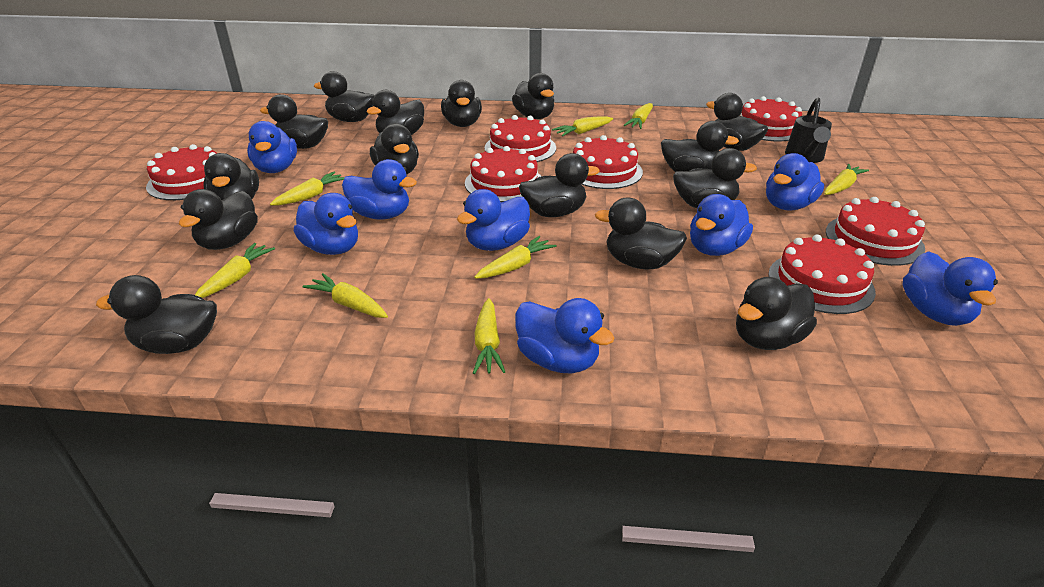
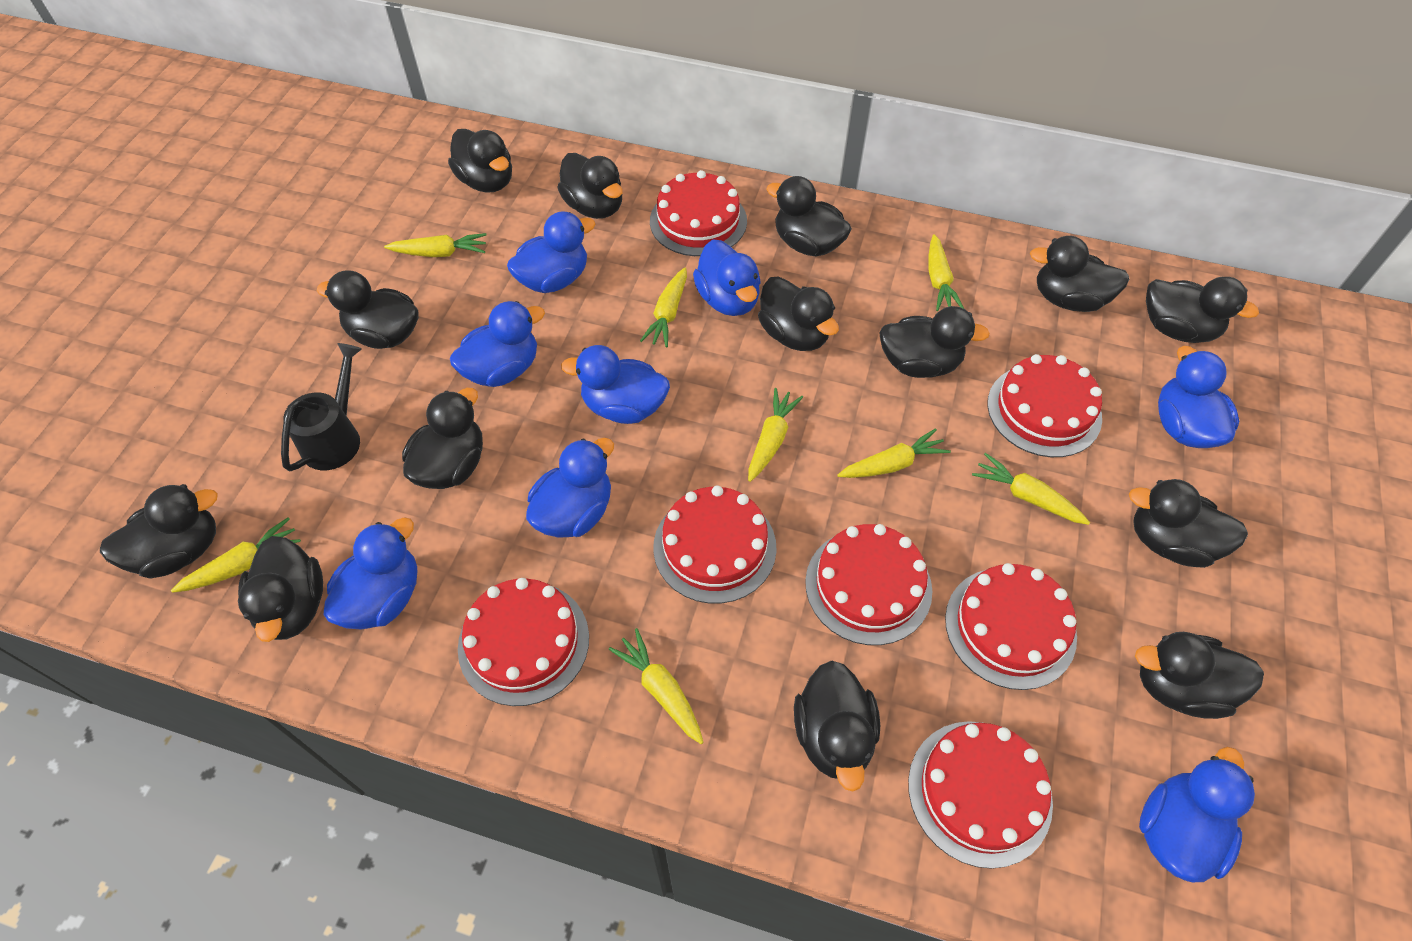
black duck: [96,275,217,354] [179,189,258,250] [203,153,259,200] [260,94,328,149] [314,71,374,122] [366,90,424,135] [370,123,419,174] [441,80,482,127] [512,73,554,119] [519,153,600,217] [595,197,687,269] [661,121,739,172] [673,148,757,208] [706,93,768,151] [736,277,817,350] = 15 -> [100,484,218,579] [238,536,323,642] [317,270,419,349] [402,388,483,489] [448,129,512,193] [557,153,623,219] [758,276,839,351] [767,176,852,256] [794,660,880,791] [879,306,990,378] [1030,236,1129,312] [1129,479,1248,568] [1135,632,1264,719] [1146,277,1259,343] = 14

